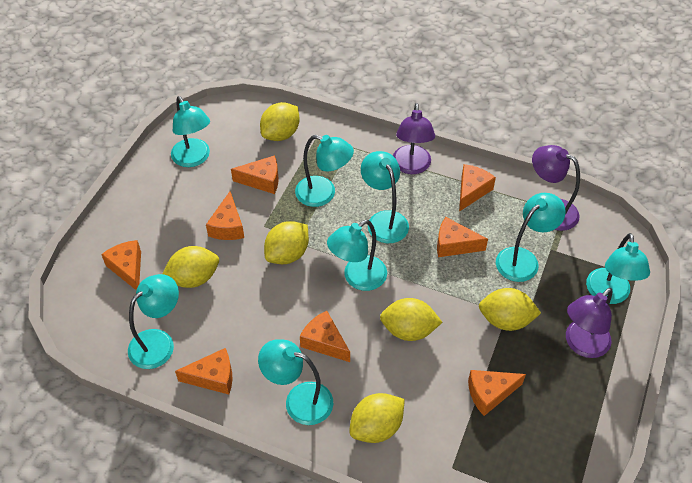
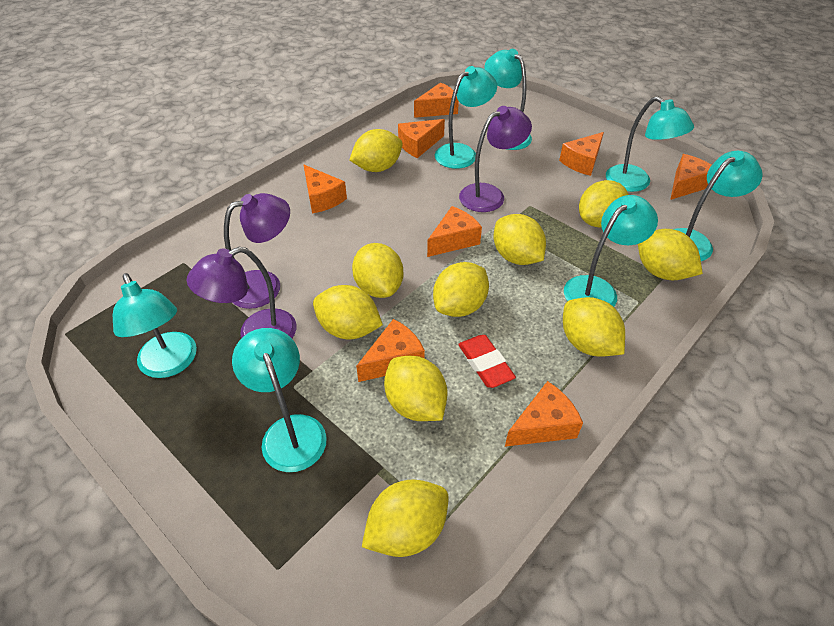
red eraser: none = 0 -> [458,335,516,388] = 1
turquoise lamp: [128,274,179,369] [171,96,210,167] [258,339,333,425] [295,135,354,207] [327,220,387,291] [361,151,409,243] [496,193,566,282] [586,233,650,304] = 8 -> [113,273,197,378] [232,328,327,472] [435,66,497,169] [484,49,532,150] [564,195,658,307] [606,96,694,192] [674,151,763,261] = 7
yellow lemon: [162,246,219,288] [260,102,300,141] [264,221,309,264] [350,393,405,443] [380,298,442,341] [479,288,541,331] = 6 -> [313,285,383,339] [350,129,403,172] [352,243,403,298] [362,479,449,557] [384,356,447,421] [433,262,489,317] [493,214,546,265] [563,297,625,357] [579,180,629,228] [638,229,703,280] = 10

